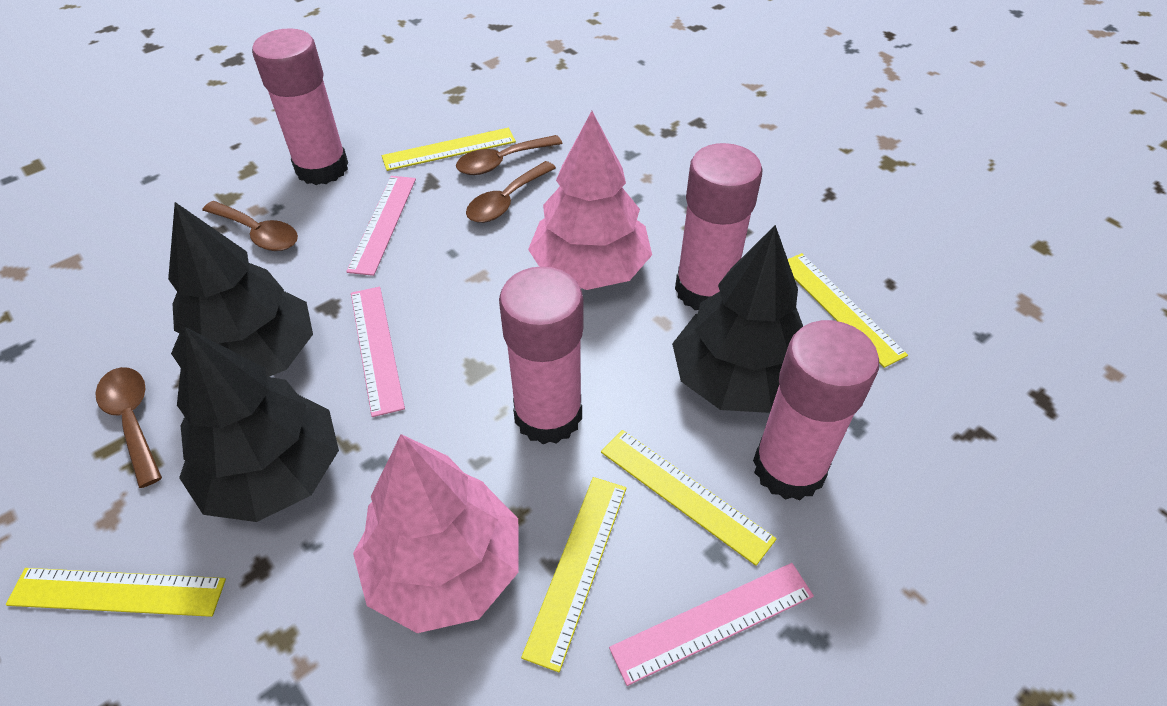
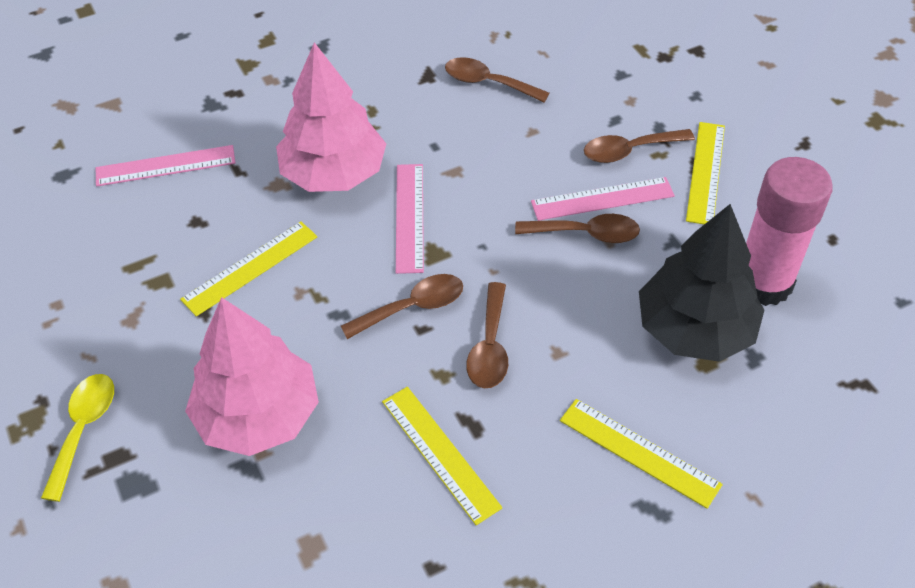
black tree: [168,202,313,377] [177,327,339,522] [672,225,803,413] = 3 -> [639,204,765,362] = 1
brown spoon: [95,367,162,488] [202,201,298,251] [456,135,563,175] [466,161,556,223] = 4 -> [341,274,463,339] [445,57,549,103] [466,282,508,388] [515,214,640,243] [584,129,695,163] = 5
pink glue stick: [252,28,348,185] [499,266,583,444] [675,143,762,310] [753,320,879,500] = 4 -> [746,157,833,306] = 1
yellow ruler: [6,568,226,617] [382,128,516,171] [521,477,627,672] [601,430,776,566] [788,253,908,368] = 5 -> [180,222,317,316] [382,387,502,525] [560,399,723,509] [686,122,725,224] = 4
yellow spoon: none = 0 -> [41,374,114,502] = 1

